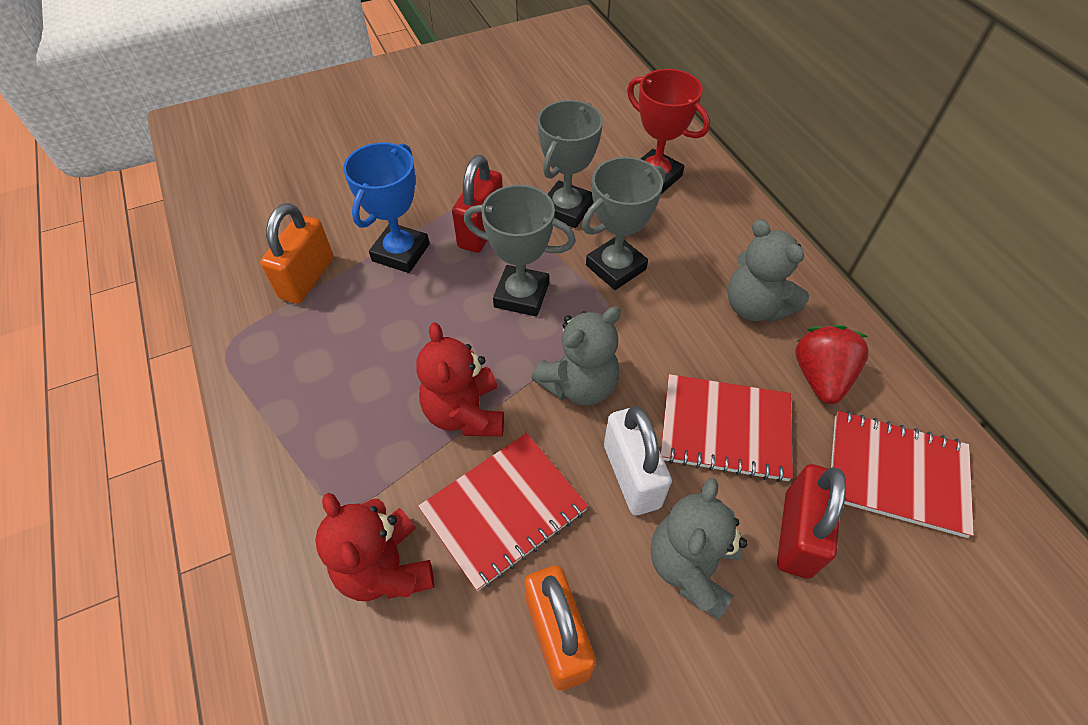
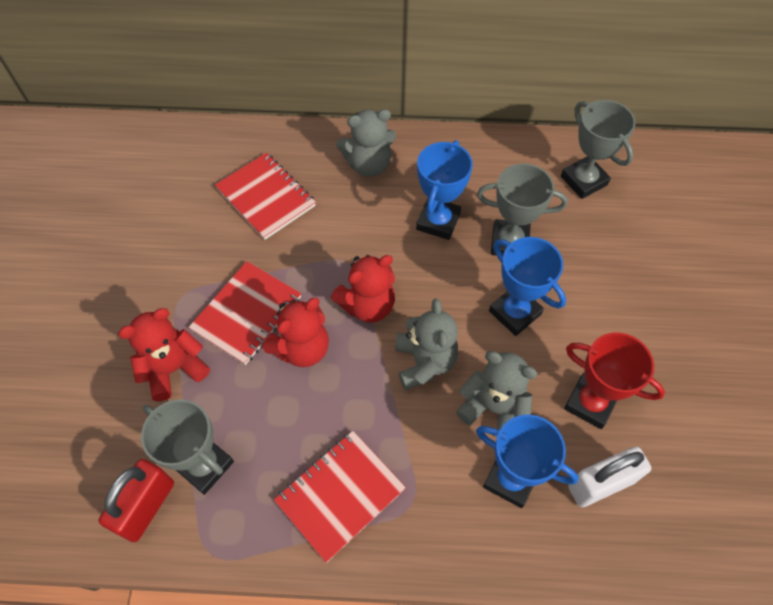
blue trophy: [343,142,429,273] = 1 -> [416,140,473,240] [476,414,579,508] [489,237,566,336] = 3
orange padlock: [260,203,333,304] [525,565,596,691] = 2 -> none = 0
red padlock: [452,155,503,253] [777,464,846,579] = 2 -> [99,459,174,542] = 1
red strawberry: [795,325,869,404] = 1 -> none = 0
red teddy bear: [315,493,434,601] [416,322,504,436] = 2 -> [118,308,210,401] [263,298,329,367] [331,255,395,323] = 3

